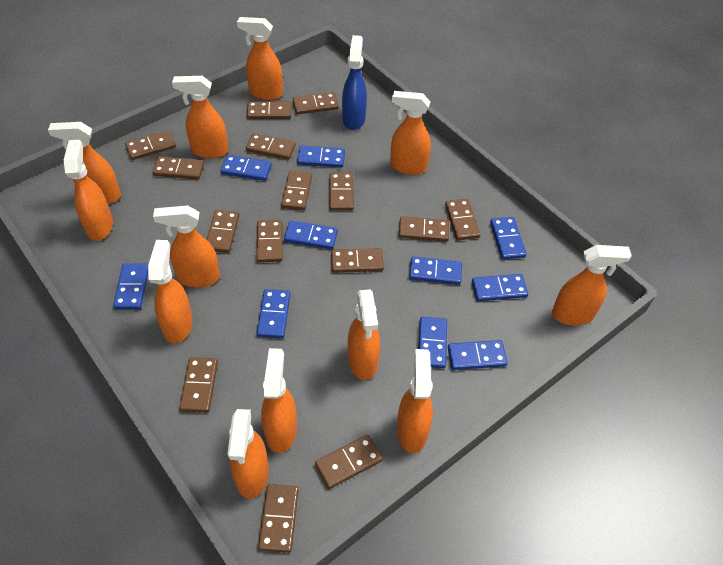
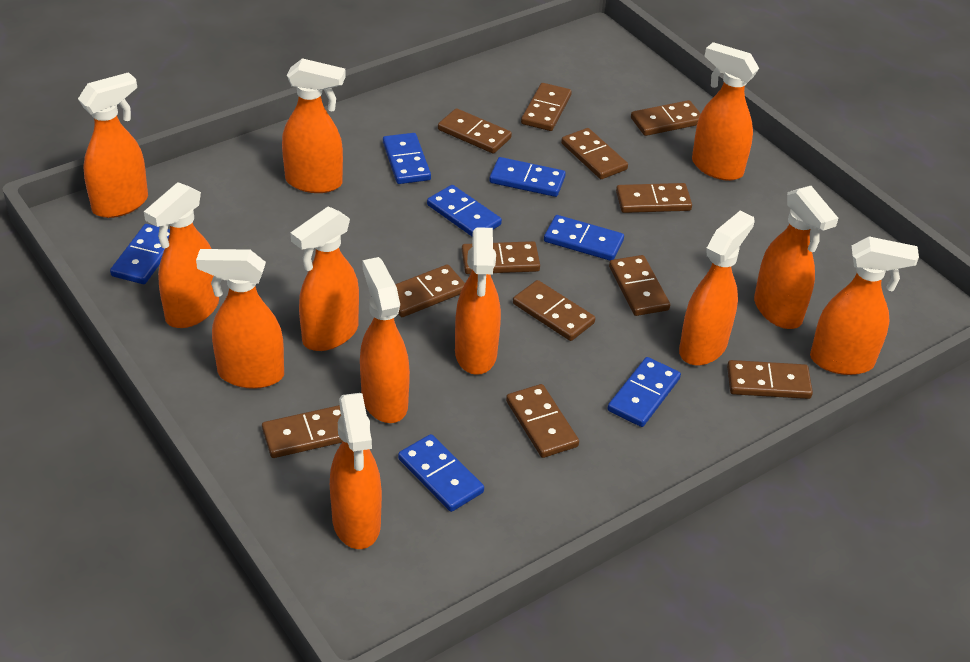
blue domino: [113,263,148,310] [221,155,272,181] [257,289,290,338] [284,220,338,250] [297,145,345,168] [409,256,462,285] [418,317,447,368] [448,340,508,370] [472,274,528,301] [490,217,527,260] = 10 -> [110,224,170,284] [383,133,431,184] [398,434,484,512] [427,185,502,237] [489,157,566,197] [544,215,624,261] [608,357,681,427] = 7
blue spray bottle: [342,35,367,130] = 1 -> none = 0
brown domino: [125,130,176,160] [153,156,204,180] [179,357,218,412] [207,210,239,253] [246,133,296,160] [247,101,291,119] [256,220,283,262] [258,484,299,553] [281,171,312,210] [293,92,339,114] [315,435,383,489] [329,172,354,211] [331,248,384,273] [399,216,449,242] [445,199,481,240] = 15 -> [262,405,343,458] [395,264,465,317] [438,108,512,154] [462,241,540,274] [506,384,579,458] [513,280,595,341] [521,83,572,131] [561,128,628,179] [609,255,670,316] [616,183,692,213] [631,100,701,136] [727,360,813,399] = 12

